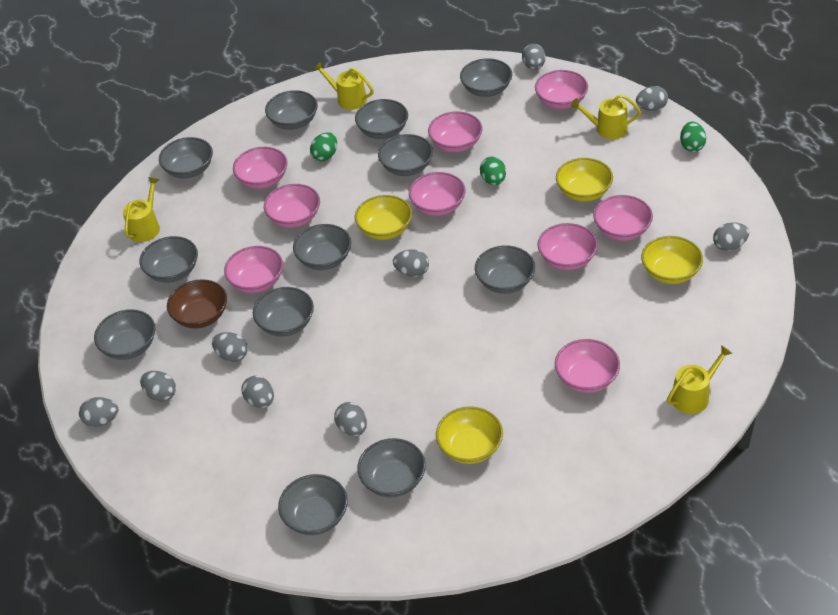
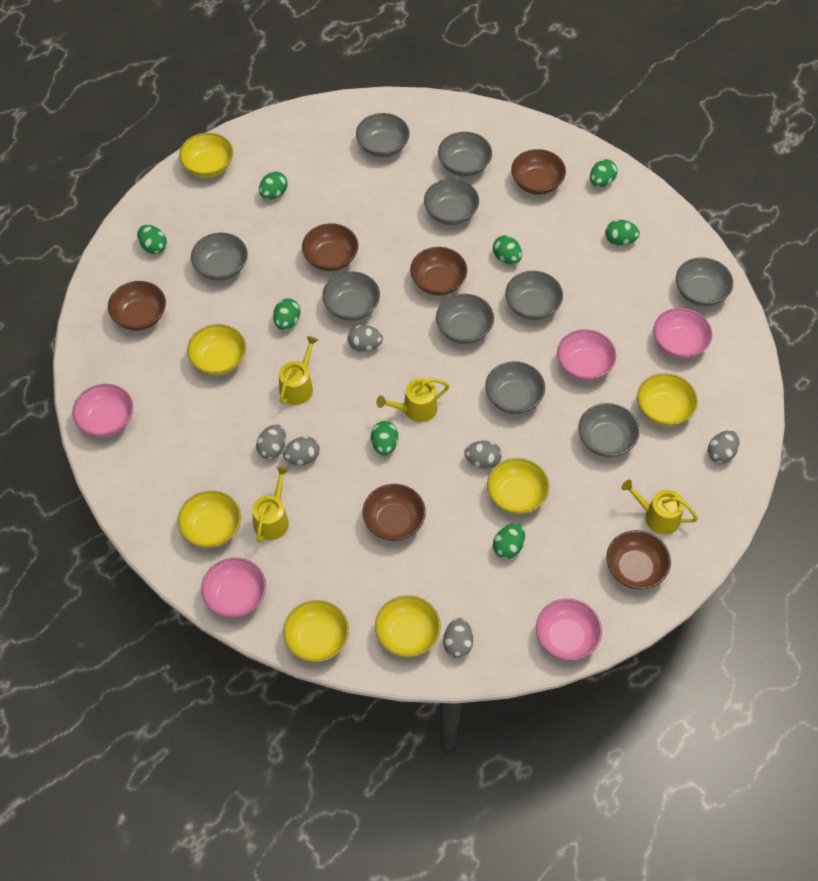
brown bowl: [167,279,227,329] = 1 -> [108,281,166,331] [302,223,358,271] [363,484,426,541] [410,247,467,295] [511,149,566,195] [606,530,671,589] = 6
green egg: [310,132,337,161] [480,157,506,185] [680,122,706,152] = 3 -> [137,225,167,254] [259,171,288,200] [273,298,301,330] [371,421,398,456] [493,235,522,265] [493,524,525,559] [590,159,617,187] [605,220,640,246] = 8
grey bowl: [94,309,155,360] [139,236,198,283] [159,137,213,179] [253,287,314,337] [265,90,318,130] [278,474,348,535] [293,224,351,270] [355,99,408,139] [357,438,426,497] [378,134,433,176] [460,58,512,97] [475,245,535,294] = 12 -> [191,233,248,281] [322,271,380,321] [356,113,410,157] [424,179,479,225] [436,294,494,344] [438,132,492,177] [485,361,545,414] [505,271,563,320] [578,403,640,457] [676,257,733,306] = 10
grey egg: [79,397,118,427] [140,371,176,402] [212,332,248,362] [242,376,274,408] [334,402,367,436] [393,249,429,277] [522,44,546,70] [636,86,668,111] [713,222,749,251] = 9 -> [256,424,286,459] [283,436,320,465] [347,325,383,352] [443,618,473,658] [464,440,502,469] [708,430,740,463] = 6
pink bowl: [224,246,283,293] [233,147,288,189] [264,184,320,228] [409,172,466,216] [428,111,482,152] [535,70,588,109] [538,223,598,270] [555,339,620,393] [593,195,653,241] = 9 -> [72,384,133,437] [201,558,266,618] [536,599,602,661] [557,329,616,381] [653,308,712,359] = 5
yellow bowl: [355,195,412,240] [436,406,503,464] [556,158,613,202] [641,236,703,284] = 4 -> [178,491,241,548] [179,133,233,178] [187,324,246,376] [283,600,349,662] [375,595,441,657] [487,458,549,514] [637,373,698,426] = 7

